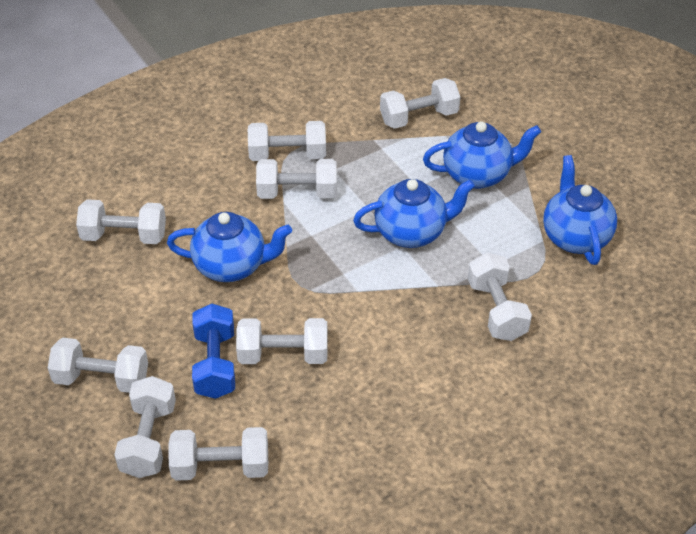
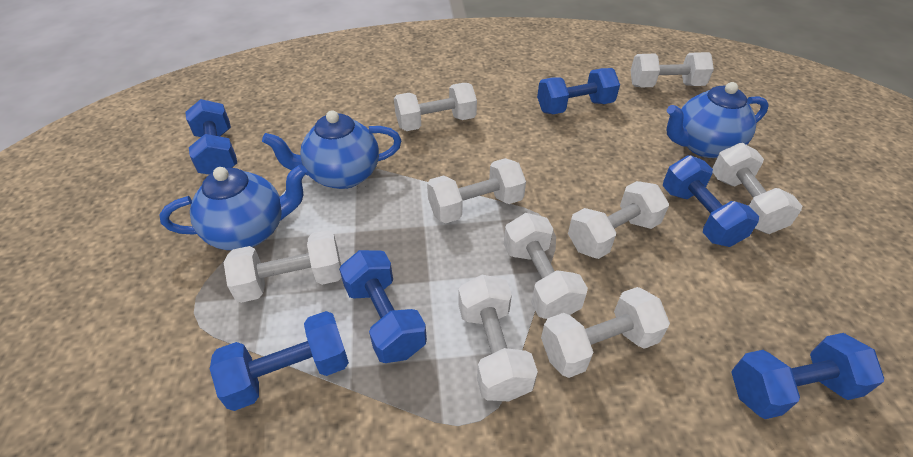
blue dumbbell: [192,304,235,399] = 1 -> [185,99,237,175] [210,311,349,411] [339,250,427,363] [537,68,620,114] [663,155,759,247] [731,333,884,419] = 6
blue teapot: [167,212,292,282] [353,179,475,248] [423,121,541,189] [543,155,617,265] = 4 -> [160,164,307,250] [262,110,401,189] [667,82,769,158] = 3

